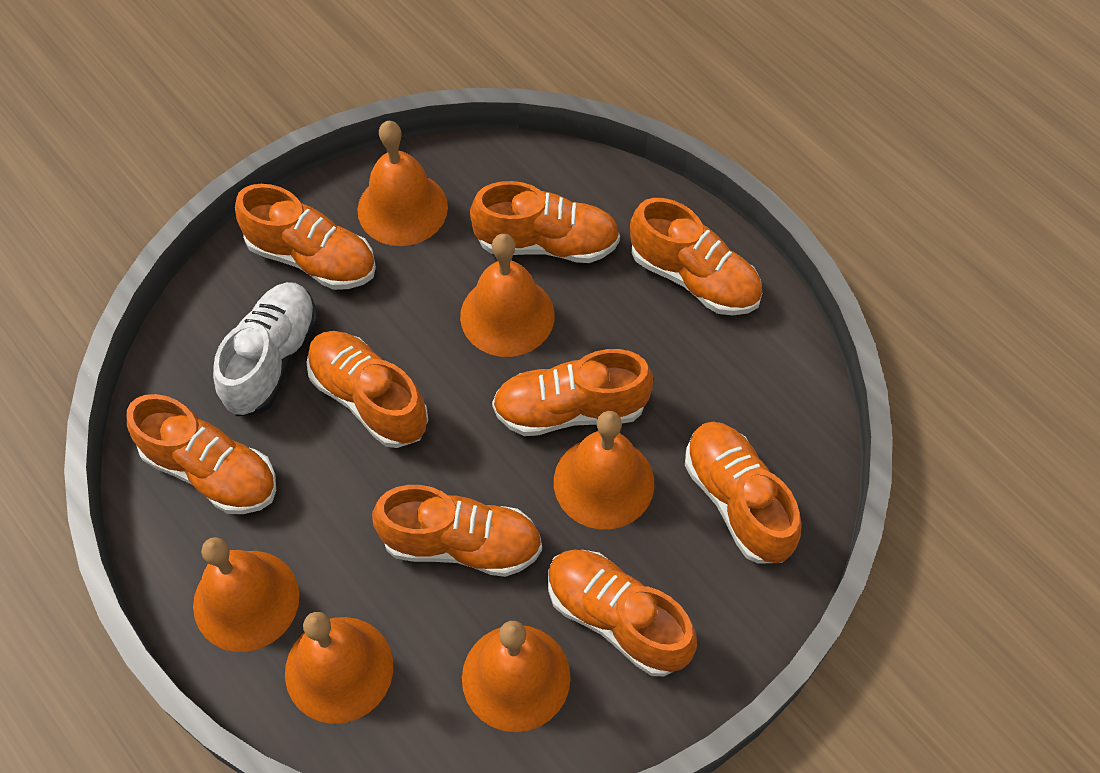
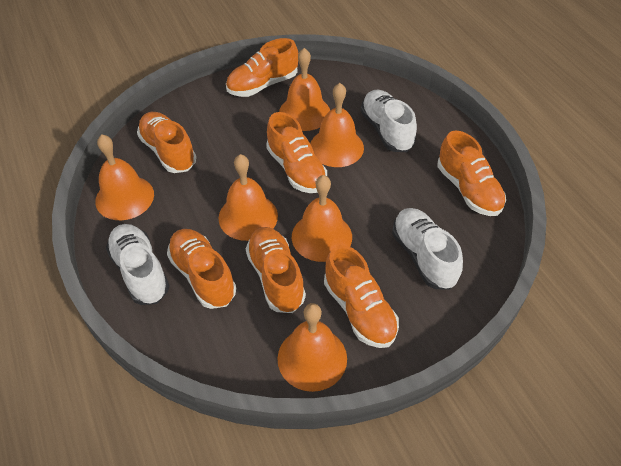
orange shoe: [127,394,276,514] [235,184,376,290] [306,331,428,448] [372,485,542,577] [470,181,620,263] [492,349,653,436] [548,550,697,676] [630,198,763,316] [685,422,801,564] = 9 -> [137,112,196,173] [167,229,236,309] [226,38,298,97] [246,227,306,313] [266,112,327,193] [324,245,399,348] [437,130,506,216] = 7
white shoe: [213,282,318,416] = 1 -> [106,224,169,305] [361,90,417,152] [392,208,463,290] = 3

